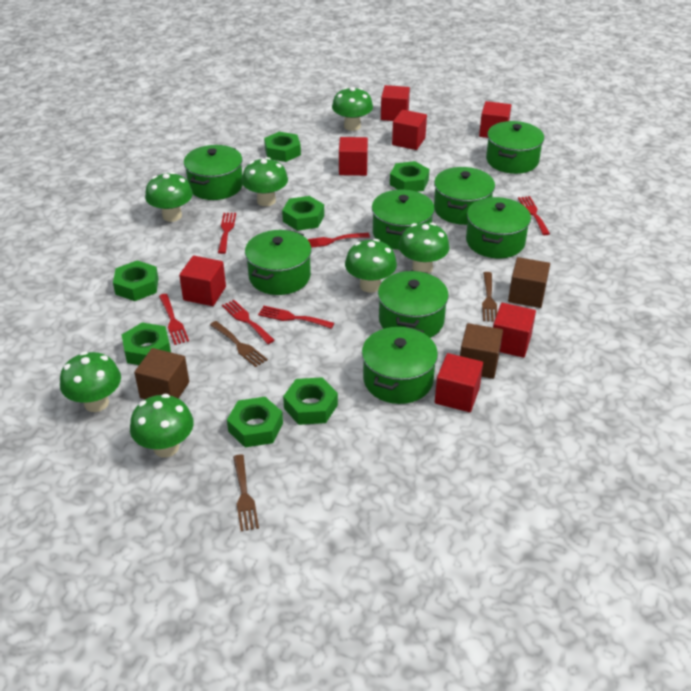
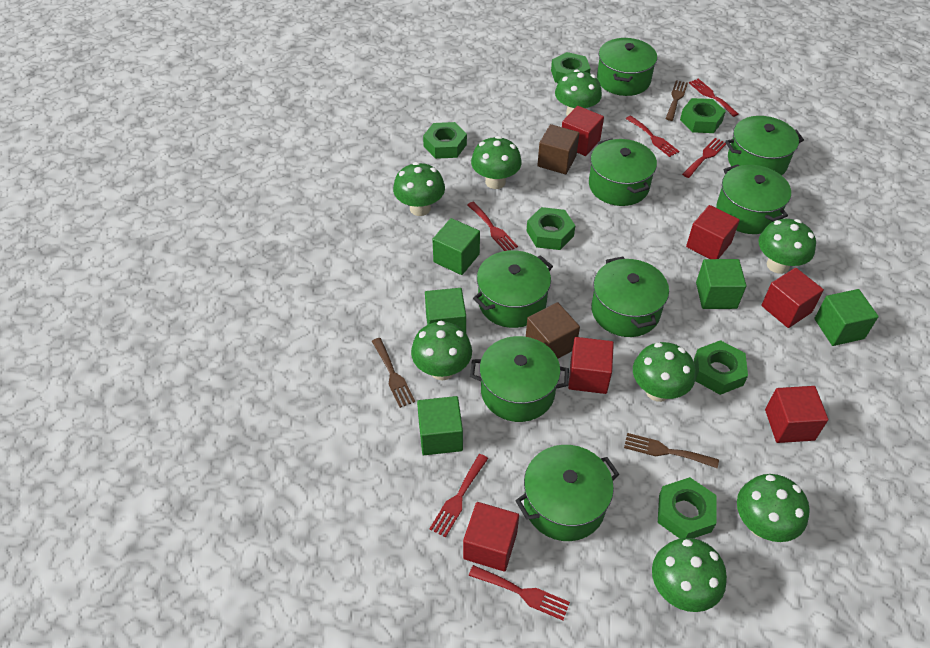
brown cube: [134,348,189,399] [460,323,503,379] [508,257,550,308] = 3 -> [526,302,580,359] [537,124,579,174] = 2
green cube: none = 0 -> [417,396,463,455] [425,288,466,333] [432,218,480,275] [696,259,746,309] [814,289,879,346] = 5
green mushroom: [60,351,121,412] [130,394,194,457] [145,172,193,222] [242,157,288,206] [332,87,373,131] [345,239,397,293] [399,222,449,274] = 7 -> [393,162,445,216] [411,321,472,380] [471,136,522,189] [555,69,602,116] [633,342,695,402] [652,538,727,612] [737,474,810,542] [758,219,816,274] = 8
green nut: [113,260,158,301] [122,323,171,365] [227,397,283,447] [264,132,301,162] [282,196,324,231] [283,377,338,425] [390,161,429,192] = 7 -> [423,122,467,159] [527,207,575,250] [551,52,591,83] [658,477,717,539] [680,98,726,133] [694,340,748,395] = 6
red cube: [179,256,226,306] [339,137,368,176] [381,85,410,121] [392,110,427,150] [435,353,483,412] [479,101,511,138] [493,303,536,358] = 7 -> [463,502,519,572] [562,106,604,156] [568,337,614,394] [686,205,740,259] [761,268,824,328] [765,386,828,443] = 6

